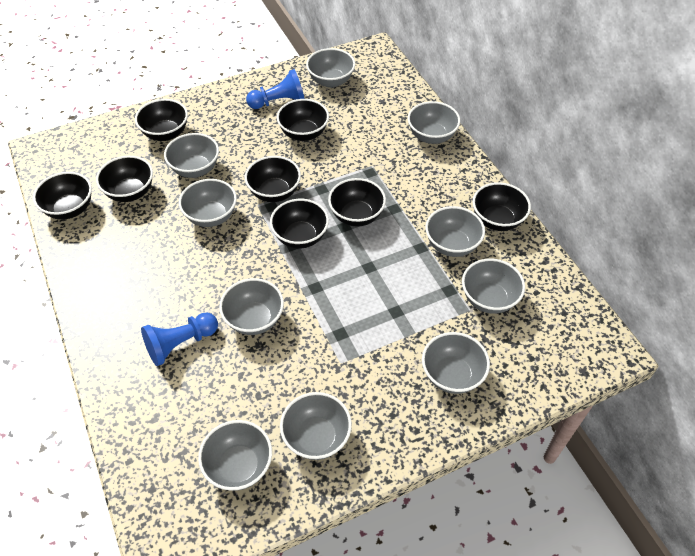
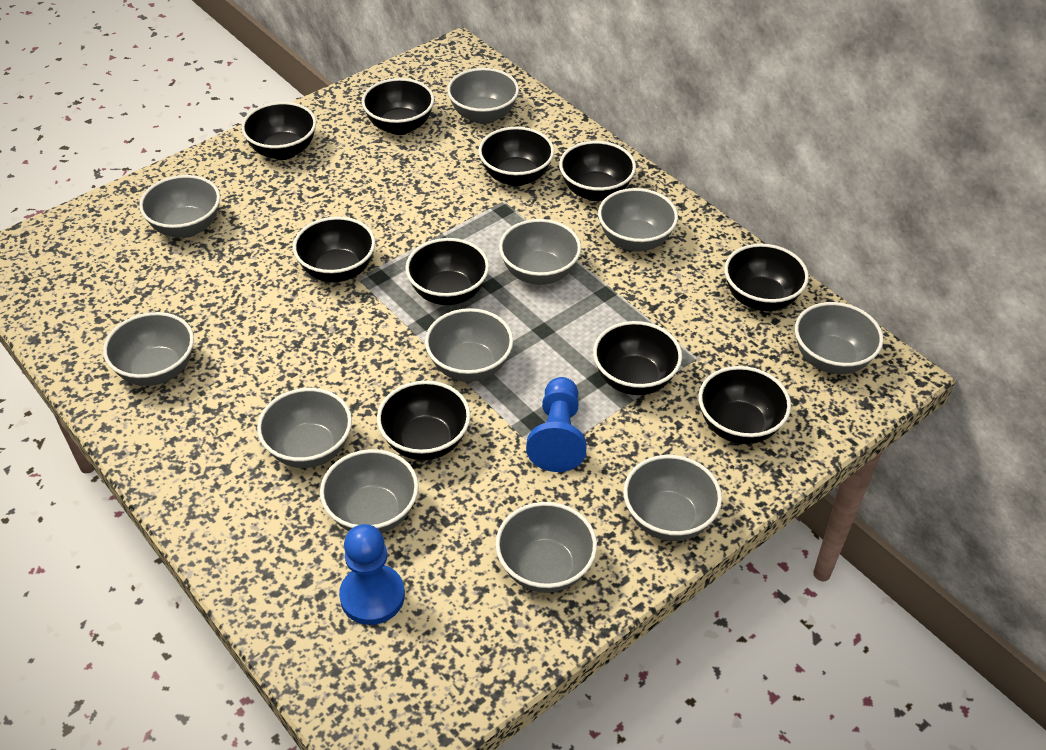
black bowl: [33,172,92,220] [96,156,153,202] [135,99,188,141] [245,156,301,202] [270,199,329,249] [277,99,329,141] [328,178,386,226] [473,182,531,231] = 8 -> [241,102,316,160] [293,216,375,282] [361,78,434,135] [377,381,471,460] [405,238,489,305] [478,127,554,186] [559,141,636,201] [593,321,682,395] [698,366,791,444] [724,244,809,311] = 10
grey bowl: [164,133,219,178] [179,179,237,227] [198,420,272,491] [219,278,284,335] [280,392,352,460] [306,48,355,88] [408,101,460,144] [422,332,490,394] [425,206,485,257] [462,259,525,314] = 10 -> [103,312,194,386] [139,175,220,238] [257,388,352,468] [320,449,419,533] [425,308,513,382] [447,68,519,124] [495,502,597,593] [499,219,581,285] [598,188,678,251] [623,455,722,541] [795,302,883,374] = 11

